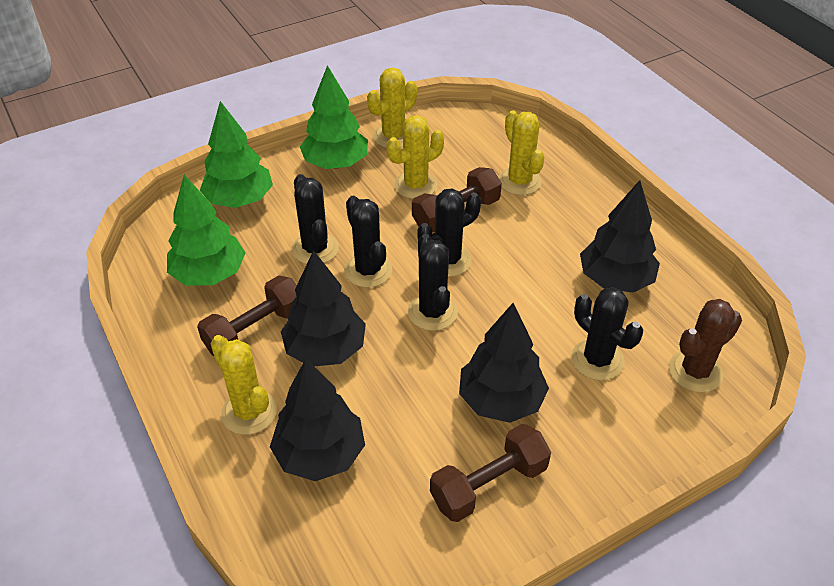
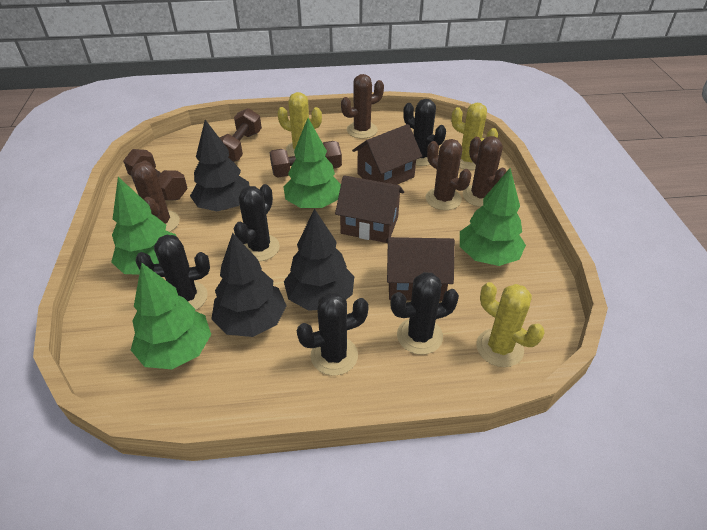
black tree: [270,359,365,481] [281,250,366,366] [459,303,549,423] [580,180,660,292] = 4 -> [190,120,249,211] [211,233,287,337] [284,208,354,311] = 3
brown cactus: [669,299,742,392] = 1 -> [131,160,180,232] [341,74,384,139] [425,139,471,210] [463,136,507,207] = 4
brown house: none = 0 -> [335,175,404,243] [352,124,422,185] [386,237,455,301] = 3
green tree: [167,175,246,286] [200,101,273,208] [300,65,368,169] = 3 -> [111,177,177,275] [131,263,211,369] [284,118,341,208] [460,168,526,266] = 4
yellow cactus: [210,335,277,435] [367,68,417,148] [387,115,444,199] [499,110,545,195] = 4 -> [277,92,322,157] [451,103,498,170] [476,282,545,367] = 3

